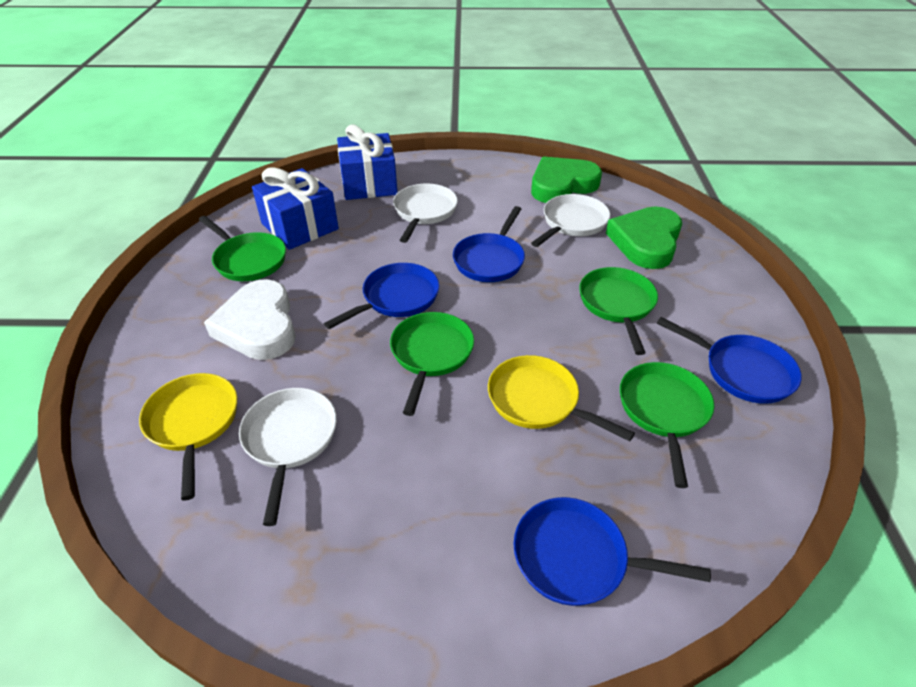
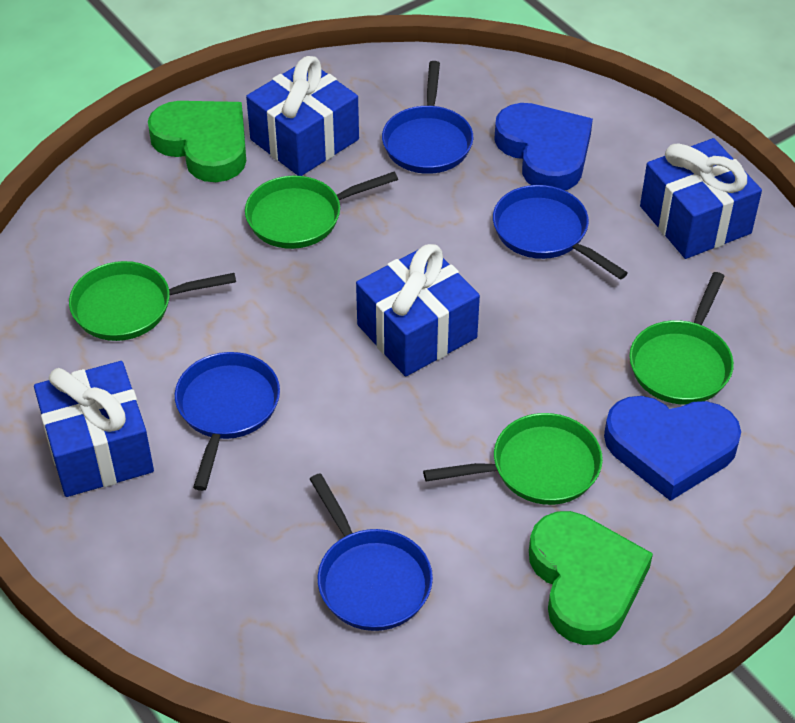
blue gift: [252,167,339,250] [337,124,398,200] = 2 -> [34,361,154,497] [246,56,359,176] [356,244,480,377] [640,138,762,259] = 4
blue heart: none = 0 -> [494,103,593,190] [604,396,741,501] = 2
white heart: [204,279,296,360] = 1 -> none = 0
white pan: [239,388,337,526] [393,184,458,243] [531,194,610,247] = 3 -> none = 0
yellow pan: [139,373,237,500] [488,355,635,441] = 2 -> none = 0

